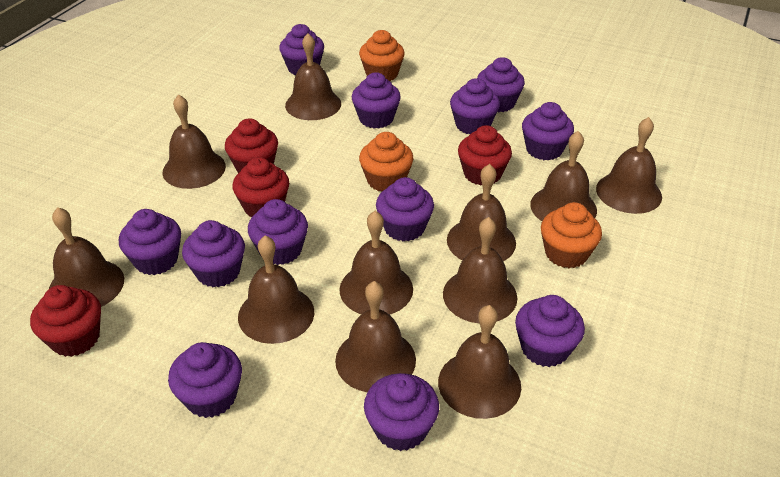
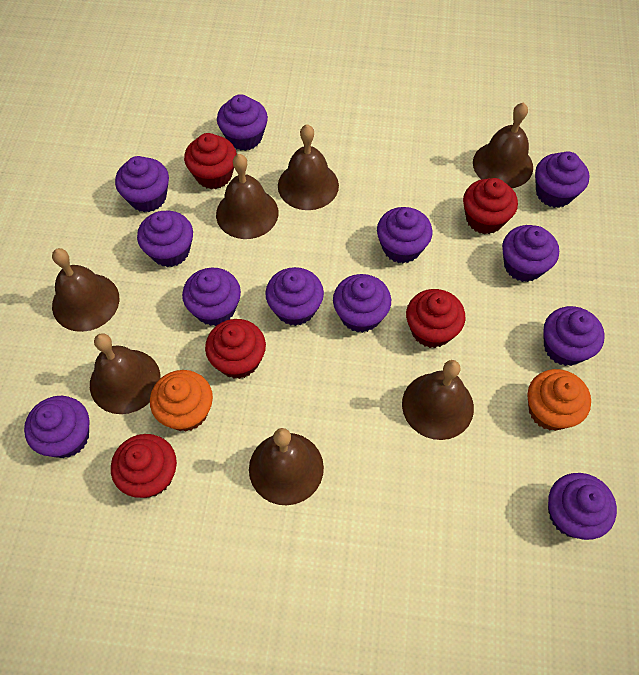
brown bell: [49,207,124,307] [163,94,226,189] [238,236,314,344] [285,34,341,120] [335,281,416,392] [339,211,413,315] [438,305,521,419] [443,217,517,323] [447,164,516,261] [530,131,597,221] [596,117,662,214] = 11 -> [52,248,119,332] [90,333,161,414] [216,154,279,239] [249,428,324,505] [278,125,339,210] [402,360,474,440] [473,102,533,188] = 7
orange cupcake: [359,30,405,81] [359,132,413,192] [541,202,602,268] = 3 -> [150,370,213,431] [527,369,591,431] = 2
red cupcake: [30,285,101,357] [225,119,278,173] [232,157,289,217] [458,125,512,186] = 4 -> [111,434,177,498] [184,133,237,189] [205,319,266,379] [406,289,466,348] [463,178,518,234] = 5

